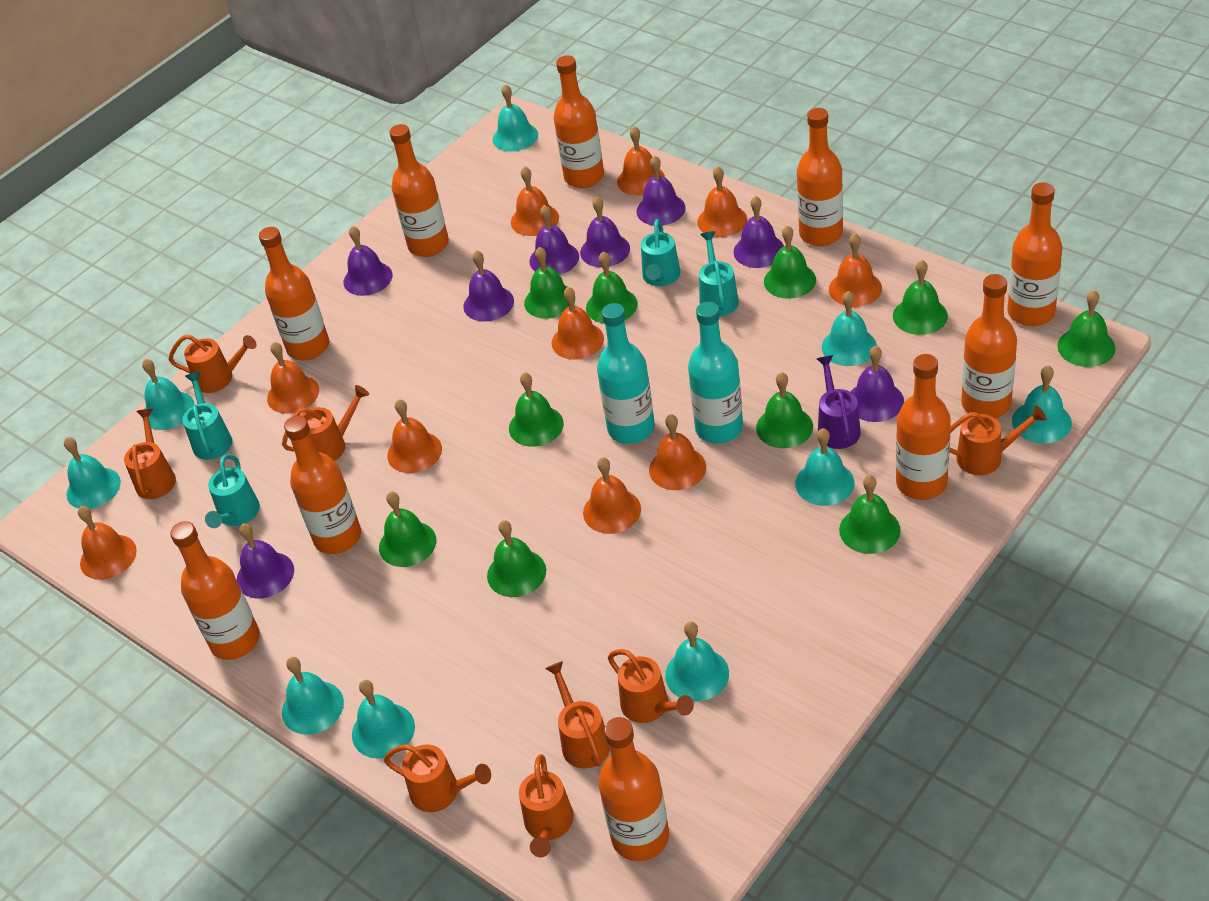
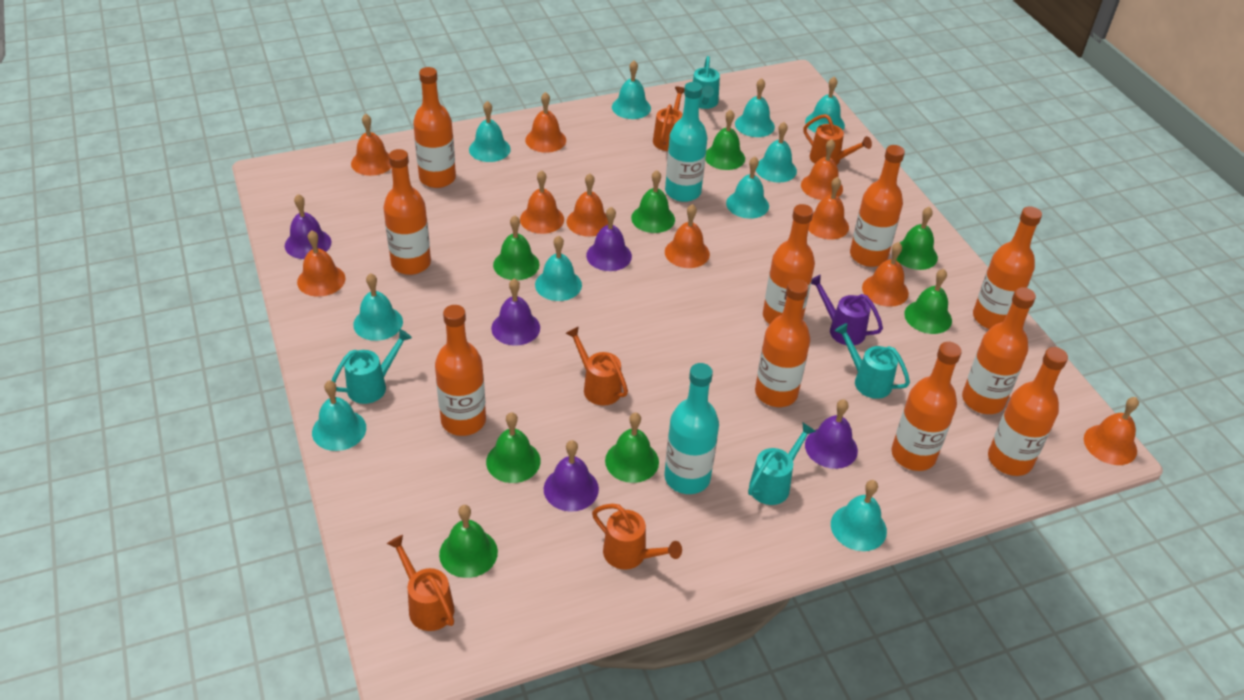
green bell: [379,492,436,567] [487,520,546,597] [509,372,564,447] [524,247,575,319] [586,252,638,324] [756,372,813,448] [764,225,816,299] [839,475,901,554] [893,260,948,335] [1057,290,1116,367] = 10 -> [439,505,498,578] [486,412,541,483] [493,215,540,280] [605,412,659,483] [631,170,675,233] [705,110,745,170] [896,206,938,270] [904,269,952,334] = 8
orange watering can: [124,409,176,499] [169,335,257,393] [282,385,369,461] [384,744,491,812] [519,754,574,857] [545,661,610,769] [608,649,694,723] [950,406,1046,475] = 8 -> [387,535,454,631] [565,326,628,406] [592,504,682,570] [653,86,685,151] [803,114,872,165] = 5
purple bell: [237,523,294,599] [344,226,393,296] [464,250,514,322] [529,205,579,275] [580,196,630,267] [636,155,686,226] [733,196,784,268] [851,346,904,422] = 8 -> [285,194,331,259] [491,279,540,346] [544,440,599,512] [586,207,632,271] [805,399,858,469] = 5
turquoise bell: [64,437,121,509] [142,359,195,430] [282,657,344,735] [352,680,415,758] [493,84,538,152] [665,622,729,701] [795,428,854,506] [822,291,877,366] [1012,366,1072,444] = 9 -> [312,380,366,451] [353,273,403,341] [469,101,511,162] [535,236,582,301] [612,61,651,119] [726,157,769,219] [735,78,775,137] [756,122,797,182] [805,77,845,133] [831,480,887,551] = 10

